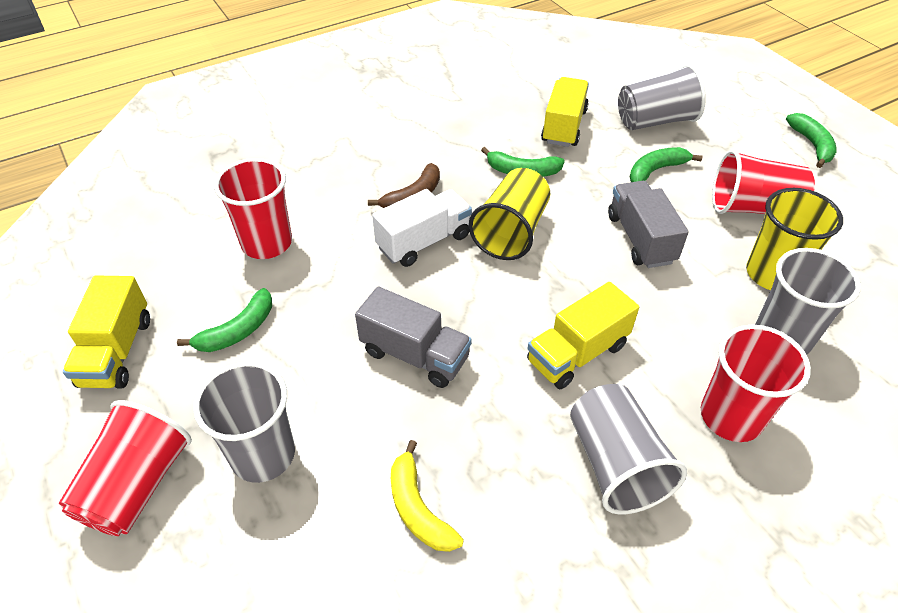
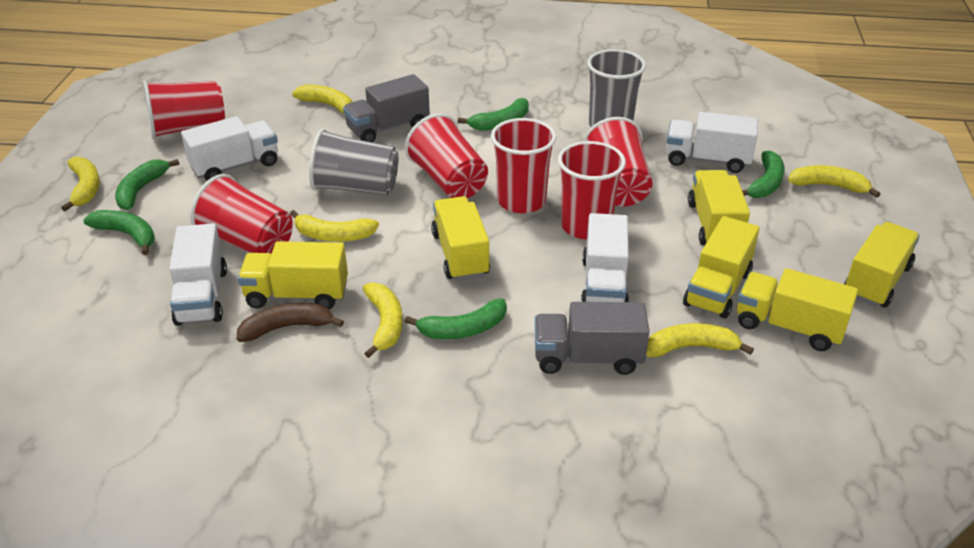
green banana: [177,288,272,352] [481,147,565,177] [630,147,702,182] [786,113,836,168] = 4 -> [83,210,155,255] [115,159,179,210] [405,299,507,339] [458,98,529,131] [742,150,785,198] = 5
grey cup: [193,362,295,483] [570,384,687,515] [618,64,706,130] [755,248,861,355] = 4 -> [309,129,398,195] [587,49,646,127] = 2
red cup: [59,400,192,536] [214,158,292,259] [701,324,811,442] [712,150,815,214] = 4 -> [143,81,225,139] [190,174,293,254] [405,113,488,198] [491,118,556,213] [558,141,626,239] [583,117,652,207] = 6
white truck: [372,189,472,267] = 1 -> [169,223,227,326] [181,116,278,181] [581,213,629,302] [666,112,758,173] = 4
yellow banana: [391,440,464,552] = 1 -> [61,157,100,212] [290,210,379,242] [292,85,352,114] [363,283,403,358] [646,323,754,357] [788,165,880,198] = 6
yellow cup: [469,168,550,260] [746,188,843,290] = 2 -> none = 0
yellow truck: [63,275,150,389] [527,282,639,389] [541,77,589,147] = 3 -> [238,241,348,309] [431,196,490,281] [683,216,760,319] [688,170,750,246] [737,268,858,351] [844,222,920,308] = 6

